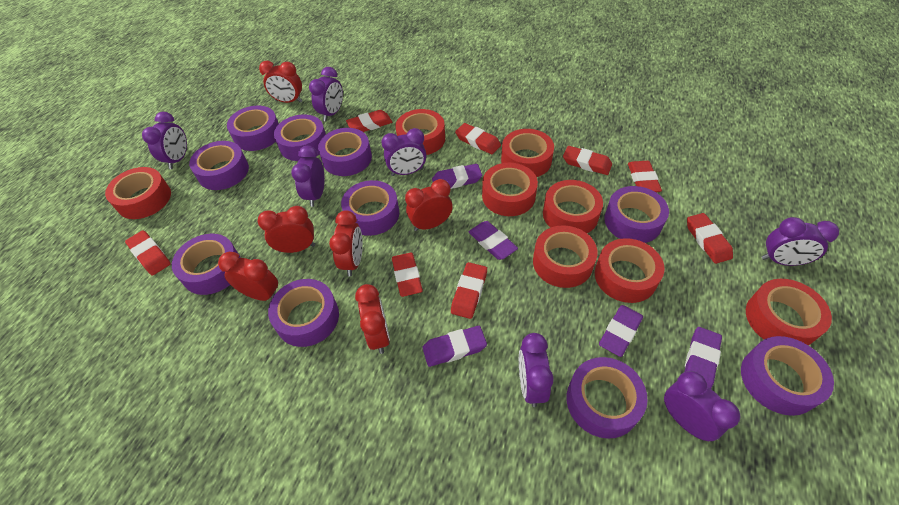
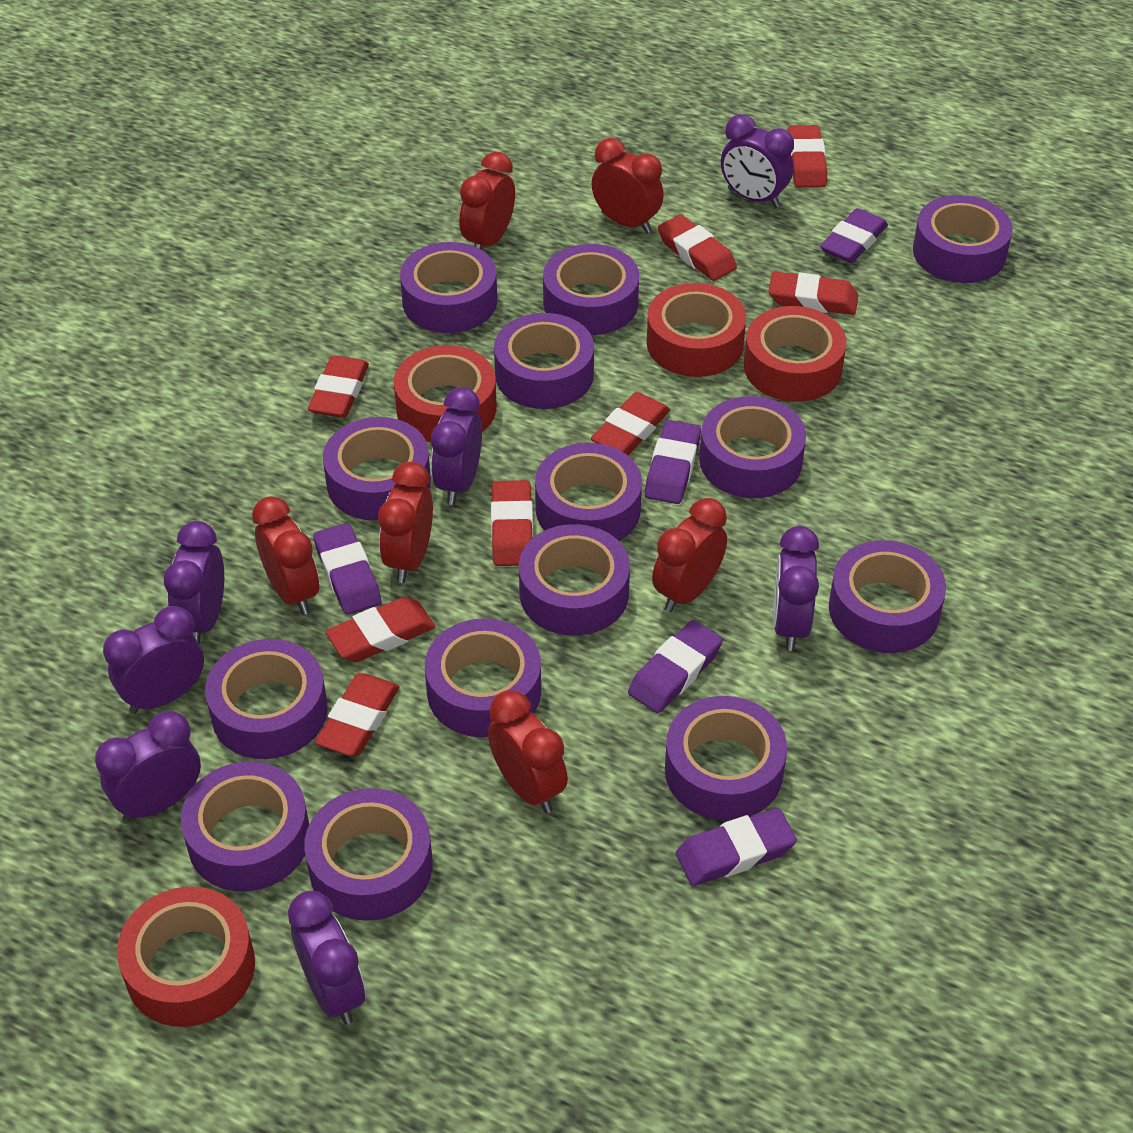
purple tape: [172,234,241,295] [189,141,249,190] [227,106,279,151] [268,279,339,347] [274,114,326,161] [318,128,372,176] [341,180,399,236] [567,357,648,439] [604,186,669,243] [741,336,834,416] = 10 -> [181,762,309,891] [205,639,328,759] [304,788,433,921] [323,417,431,521] [400,242,497,333] [425,619,541,737] [494,313,594,409] [519,524,630,636] [535,443,642,541] [543,244,639,335] [665,696,787,821] [699,396,806,498] [829,540,946,653] [913,195,1012,283] = 14
red tape: [105,167,171,219] [395,109,445,155] [482,163,538,216] [501,129,554,177] [533,225,598,288] [543,180,603,233] [595,238,665,303] [746,279,832,346] = 8 -> [117,887,255,1027] [394,345,497,442] [647,283,746,377] [744,306,846,402] = 4

